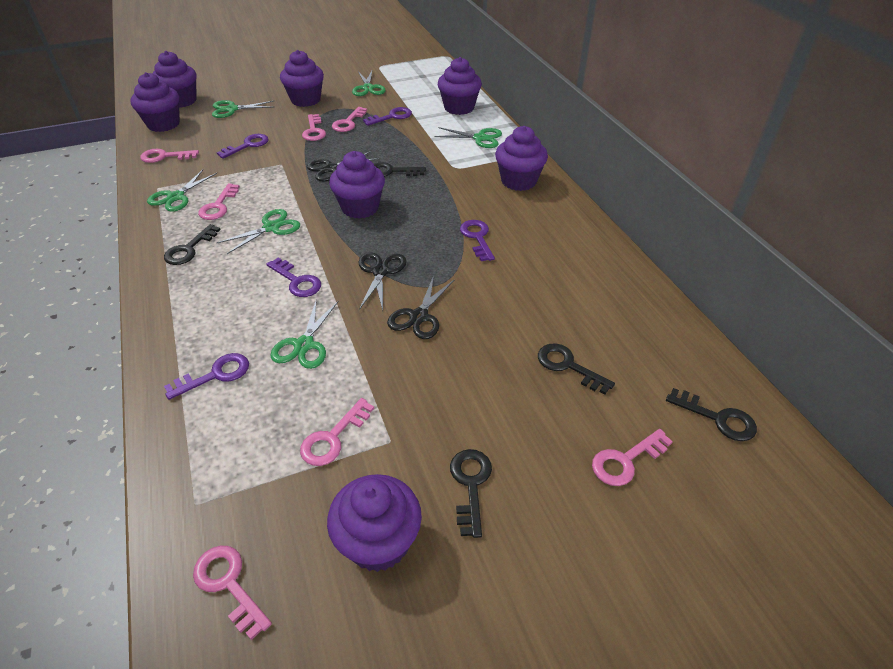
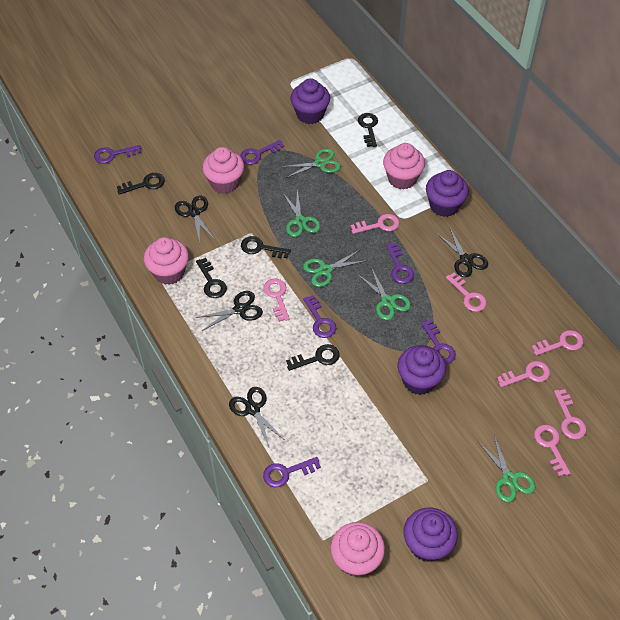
black scissors: [307,151,379,181] [359,252,407,311] [387,275,455,339] = 3 -> [175,195,215,243] [196,291,263,331] [229,387,285,449] [436,228,488,277] = 4
green scissors: [147,170,217,212] [212,100,275,118] [217,209,300,254] [270,299,338,369] [352,71,386,96] [435,127,502,148] = 6 -> [282,148,341,178] [282,190,320,237] [303,250,365,287] [357,268,411,320] [478,435,536,503] = 5
pink cupcake: none = 0 -> [144,237,189,285] [202,147,244,194] [331,522,385,577] [383,143,425,190] = 4
purple cupcake: [130,72,180,132] [152,51,197,108] [280,50,324,107] [327,474,422,572] [329,151,385,219] [438,57,482,115] [495,126,548,191] = 7 -> [290,78,330,124] [397,345,446,395] [404,507,458,562] [426,170,469,217] = 4
purple key: [164,353,249,400] [217,134,269,159] [266,258,321,297] [363,107,412,126] [460,220,495,261] = 5 -> [94,145,141,163] [240,140,284,165] [263,457,321,487] [303,295,336,338] [386,243,414,284] [421,320,456,364] = 6

